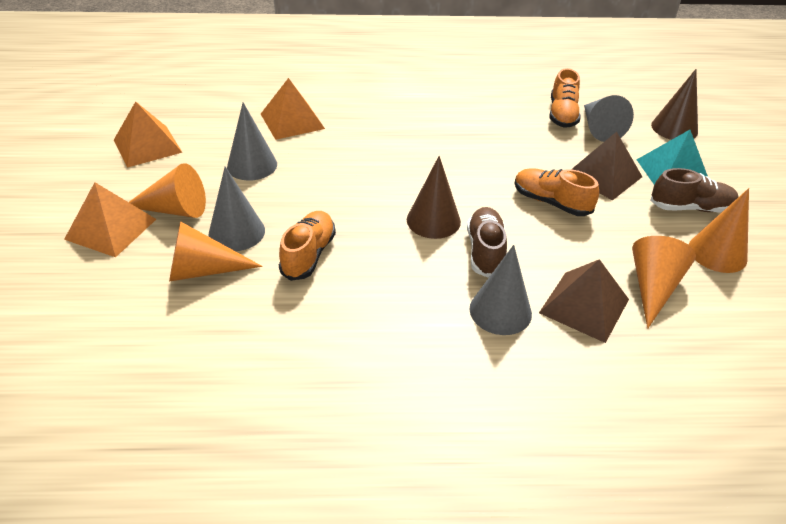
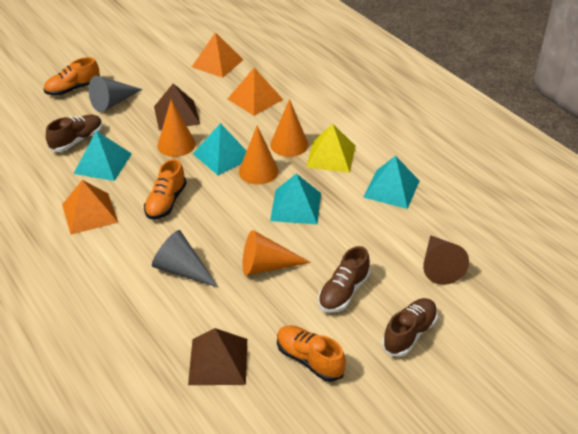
brown cone: [407,156,461,239] [651,69,698,140] = 2 -> [423,235,469,285] = 1
brown shoe: [467,207,507,278] [650,168,738,212] = 2 -> [46,115,103,152] [318,246,370,313] [382,298,438,357] = 3
grey cone: [208,167,265,251] [227,102,277,181] [469,245,532,335] [584,95,634,142] = 4 -> [89,75,142,112] [152,230,218,287] = 2
turquoise pyramid: [636,130,708,185] = 1 -> [73,131,132,181] [193,123,246,175] [270,174,321,225] [363,156,420,209] = 4
yellow pyramid: none = 0 -> [306,124,356,173] = 1

